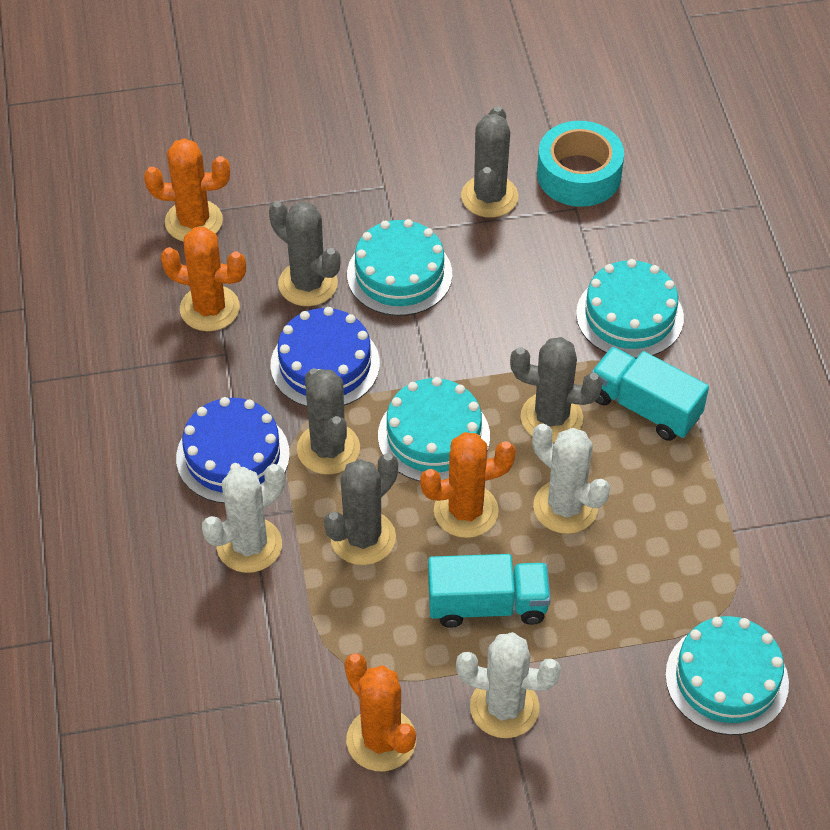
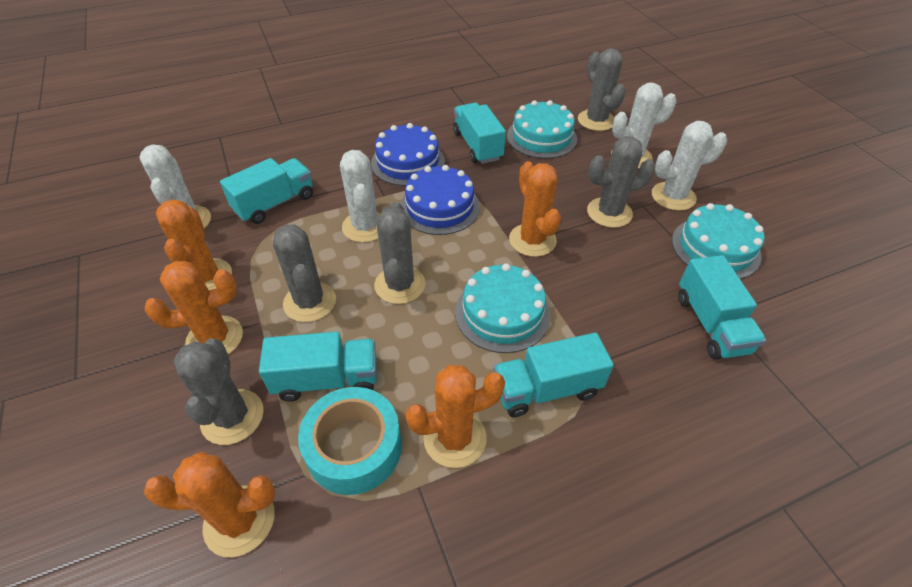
orange cactus: [144,138,230,242] [161,227,246,331] [344,654,416,771] [420,432,516,538] = 4 -> [144,452,275,557] [145,261,243,354] [156,199,232,290] [405,365,505,468] [509,161,561,257] = 5
turquoise cake: [347,219,452,316] [378,377,490,481] [576,259,684,359] [665,616,789,735] = 4 -> [455,263,550,353] [507,100,577,159] [672,203,765,279] = 3
turquoise truck: [428,554,551,628] [591,347,709,441] = 2 -> [220,158,313,224] [259,332,377,401] [453,103,506,164] [493,333,614,417] [678,255,766,359] = 5
white cactus: [202,464,285,573] [456,632,561,738] [532,424,610,534] = 3 -> [139,145,211,229] [340,150,381,243] [611,83,677,169] [652,121,727,211] = 4

